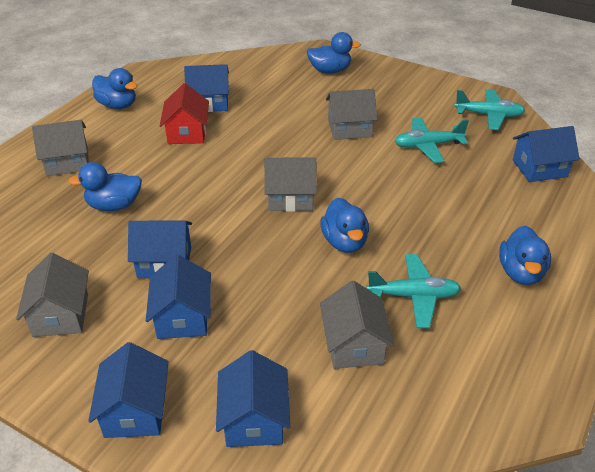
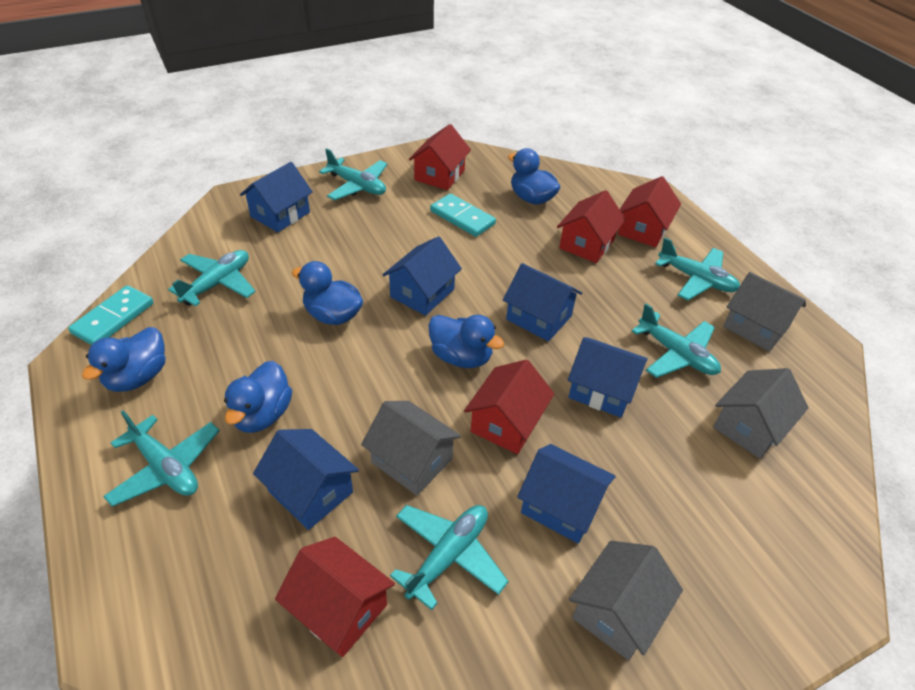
grey house: [16,253,89,337] [32,120,89,176] [264,157,317,212] [320,280,395,369] [326,89,377,140] = 5 -> [361,401,461,496] [569,541,683,660] [713,368,809,458] [723,272,806,352] = 4
red house: [160,83,209,144] = 1 -> [275,537,395,657] [409,124,471,190] [464,359,554,454] [557,190,626,263] [618,176,681,247] = 5
turquoise domino: none = 0 -> [68,285,154,345] [430,193,496,237] = 2
turquoise plane: [366,254,461,328] [395,117,469,163] [454,89,525,130] = 3 -> [103,410,220,507] [168,250,256,307] [319,148,388,200] [390,505,509,610] [632,303,721,378] [655,237,740,301] = 6

